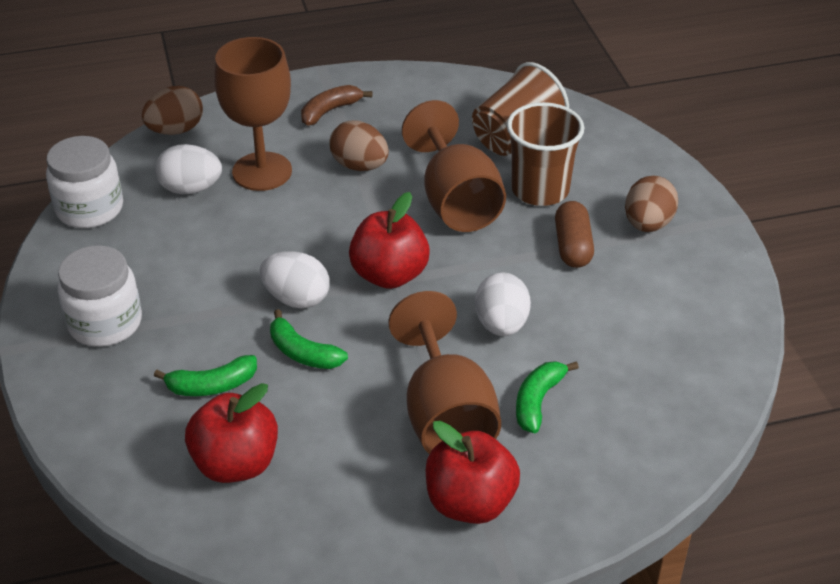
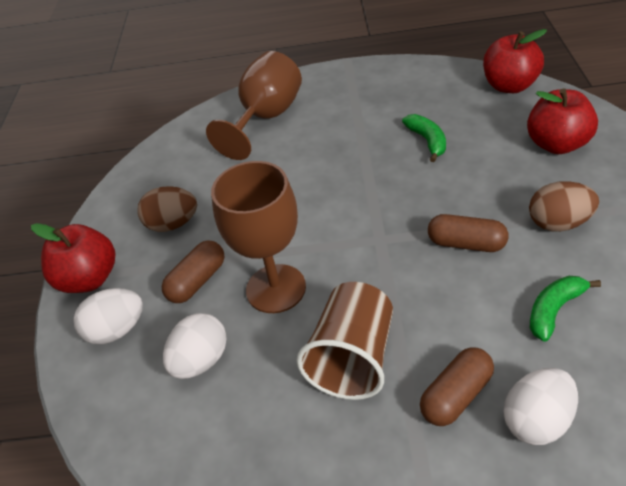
brown banana: [301,85,372,126] = 1 -> none = 0
brown capsule: [555,201,594,268] = 1 -> [162,241,224,303] [420,347,494,426] [428,214,508,252] = 3
brown cup: [472,62,569,156] [507,102,584,206] = 2 -> [297,282,393,400] = 1
brown egg: [142,86,203,135] [329,120,389,171] [625,176,678,232] = 3 -> [137,186,197,232] [529,181,599,232] = 2
brown goblet: [214,37,292,191] [388,291,501,454] [402,100,506,232] = 3 -> [206,51,302,160] [211,161,306,313] = 2
green banana: [154,355,257,396] [270,309,348,369] [516,361,579,433] = 3 -> [402,114,446,162] [530,276,601,342] = 2
white jar: [46,136,123,228] [58,245,142,347] = 2 -> none = 0

